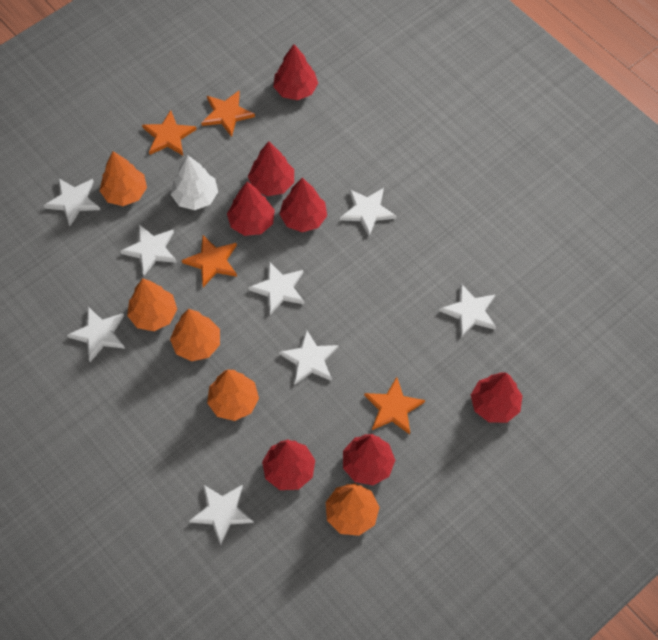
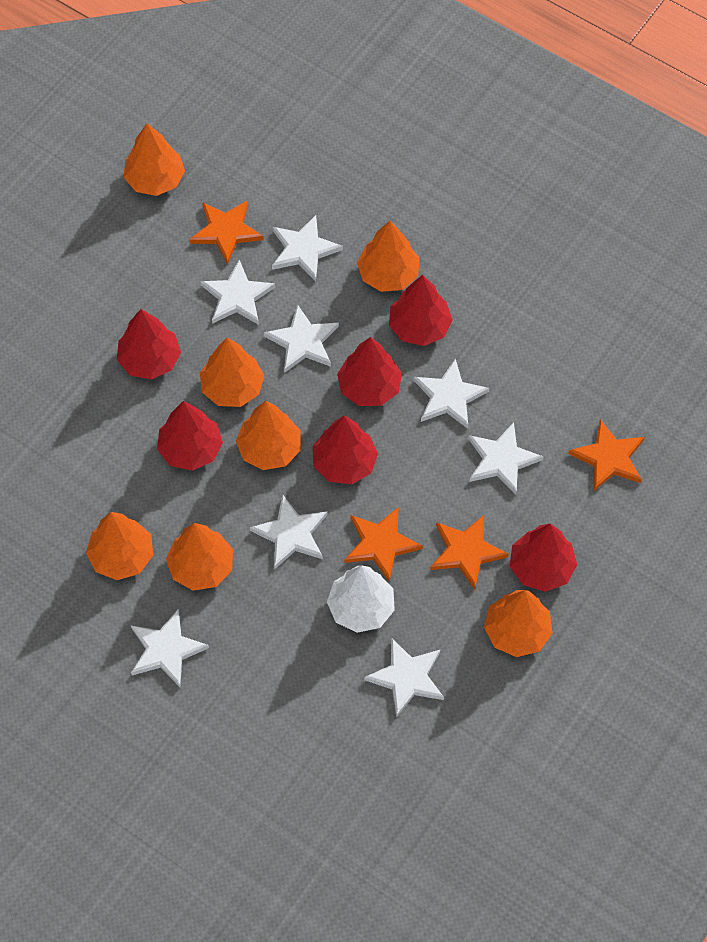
orange tree: [100,151,147,206] [127,278,177,331] [170,309,220,361] [207,370,259,421] [326,483,380,536] = 5 -> [86,512,153,580] [123,123,185,196] [166,523,233,591] [200,338,264,407] [236,401,301,470] [357,221,420,292] [484,590,553,657] = 7
red tree: [227,182,275,236] [248,141,294,196] [262,439,315,490] [273,44,318,100] [279,178,327,232] [343,434,395,485] [471,372,523,423] = 7 -> [117,309,181,380] [157,401,223,471] [313,415,378,484] [337,337,402,406] [389,275,453,346] [510,524,577,592] = 6

